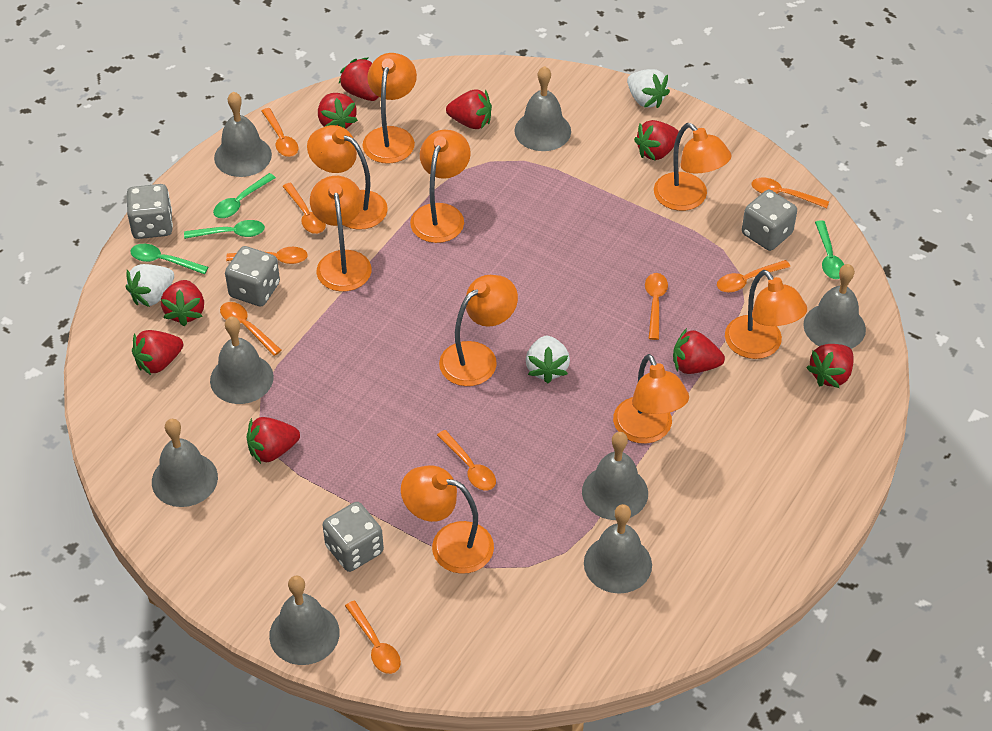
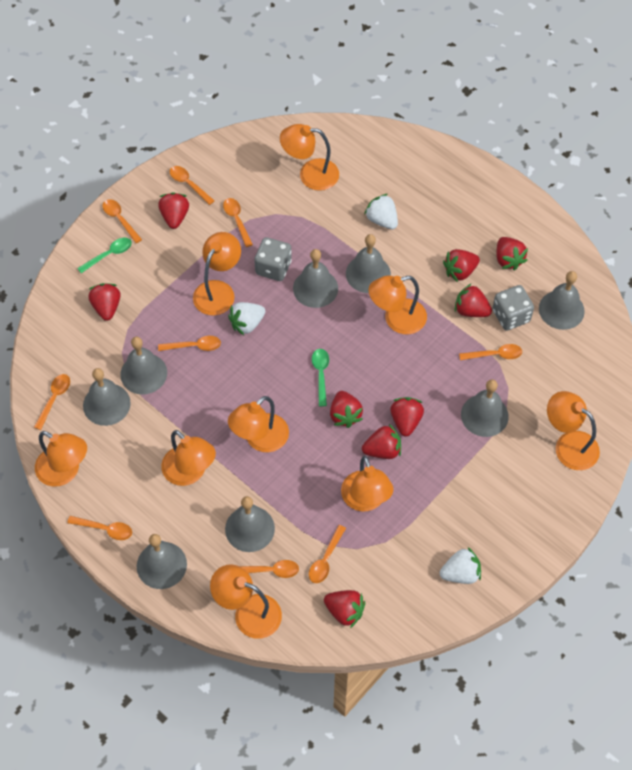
green spoon: [130,244,208,274] [184,220,265,239] [213,173,276,218] [815,220,844,279] = 4 -> [77,238,132,273] [312,349,329,407] = 2
grey dice: [127,184,173,239] [225,246,280,306] [323,502,384,572] [742,190,797,251] = 4 -> [254,237,292,281] [492,285,534,331] = 2

